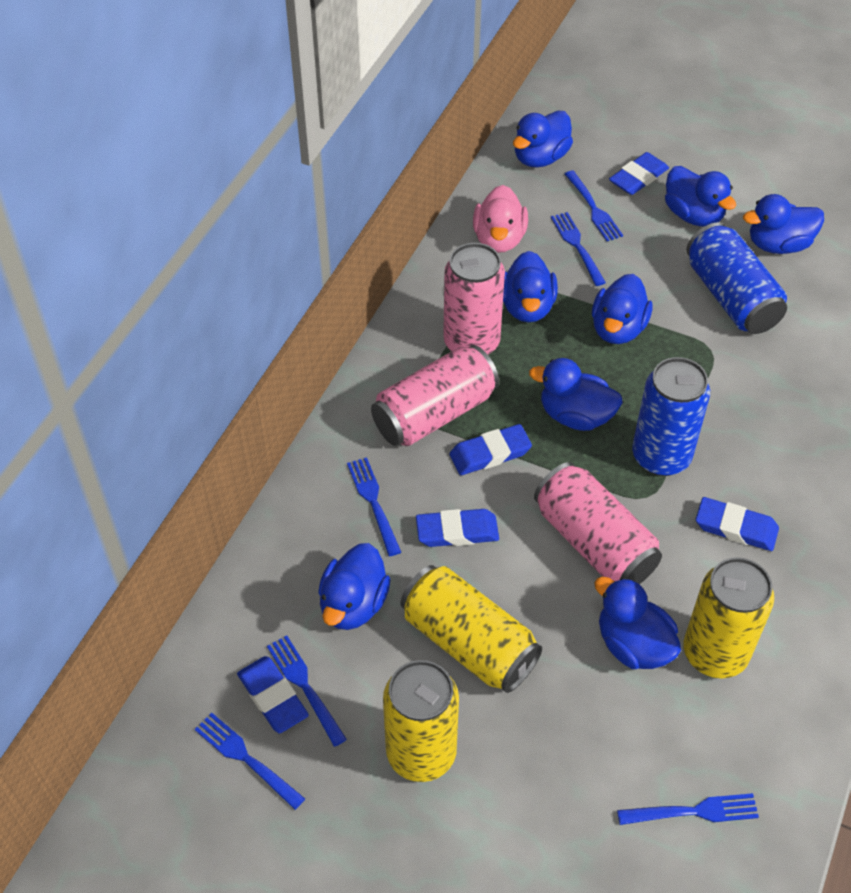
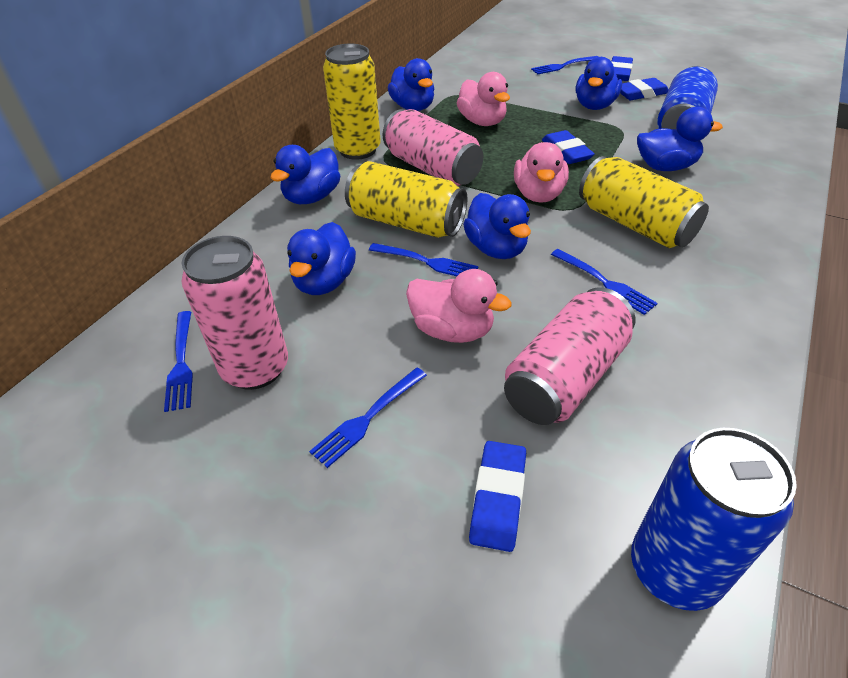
blue duck: [318,543,391,630] [503,251,558,322] [513,111,573,168] [529,358,623,431] [592,274,652,344] [594,577,681,669] [665,166,736,226] [743,194,824,254] = 8 -> [270,145,340,204] [287,222,356,295] [388,58,434,111] [463,193,531,259] [576,57,622,110] [637,107,723,171] = 6
blue eraser: [237,656,309,733] [416,509,499,547] [450,424,532,475] [609,152,669,195] [696,497,779,551] = 5 -> [469,441,526,552] [542,130,595,164] [611,56,633,81] [620,78,669,100] = 4
blue fork: [195,713,305,810] [267,635,347,747] [347,457,401,556] [551,212,606,286] [565,170,623,241] [617,793,759,825] = 6 -> [164,311,193,412] [309,368,427,468] [369,243,479,276] [531,56,599,74] [551,249,658,315] = 5
pink duck: [473,185,528,253] = 1 -> [406,269,512,343] [457,72,510,126] [514,142,569,203] = 3

